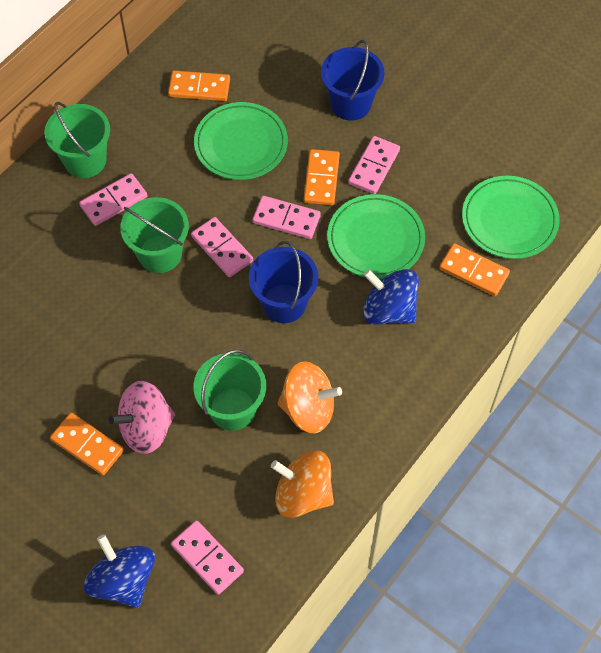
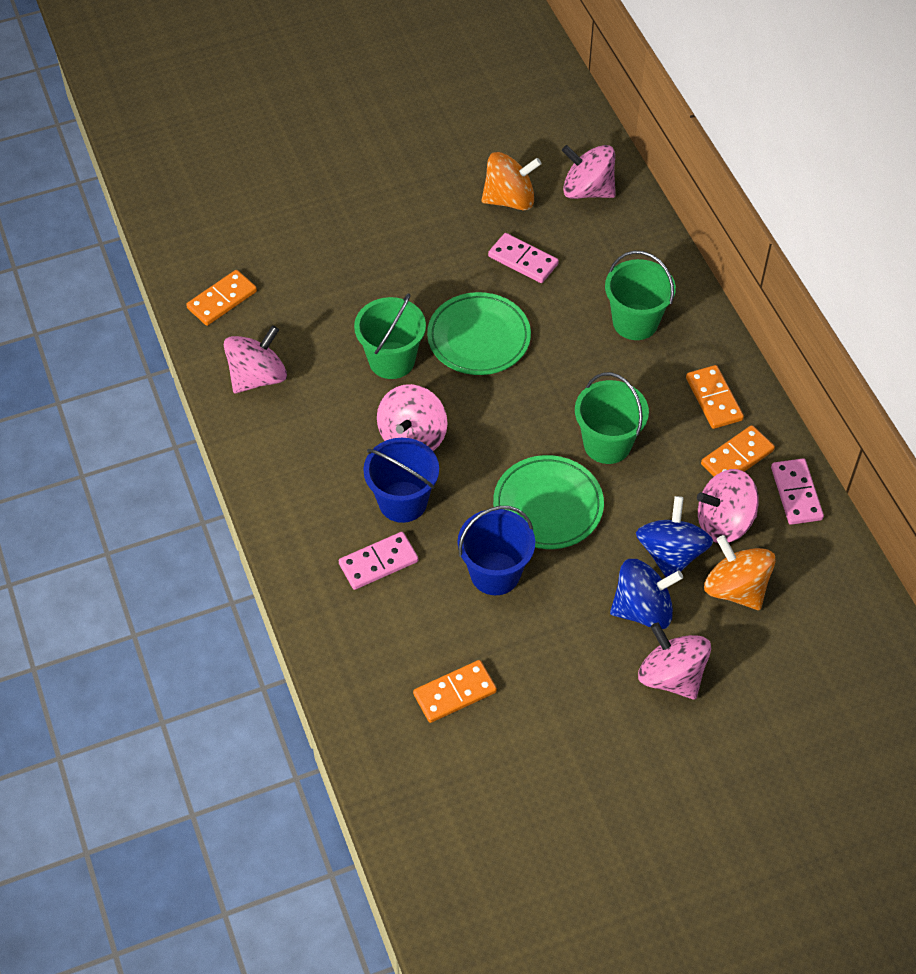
green plate: [194,102,288,180] [327,194,425,279] [462,176,560,259] = 3 -> [427,292,531,375] [493,455,604,549] = 2
pink domino: [79,173,147,226] [171,520,244,595] [191,217,253,277] [253,196,321,239] [348,136,400,194] = 5 -> [339,532,418,590] [488,233,559,283] [771,458,824,525] = 3
pink spinning top: [109,381,175,454] = 1 -> [224,325,287,393] [377,384,448,451] [562,145,616,199] [638,622,711,699] [697,469,759,543] = 5

